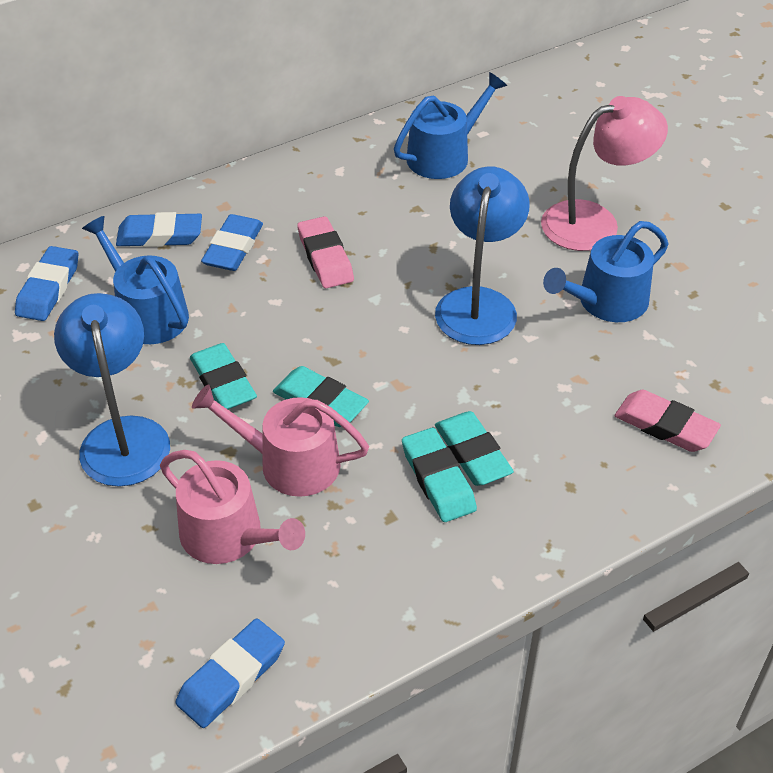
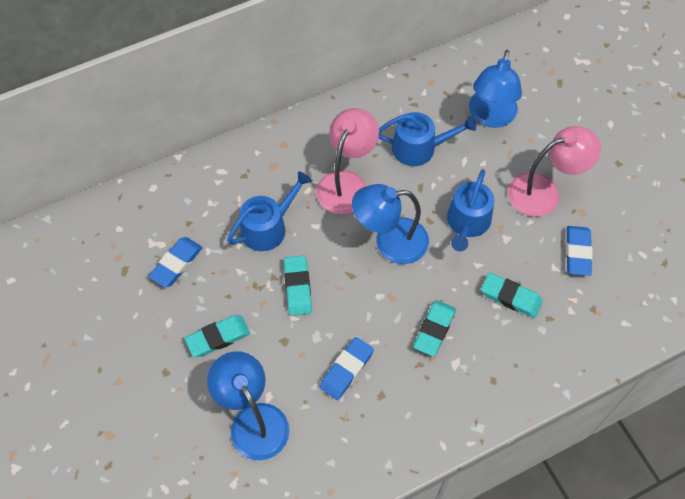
blue eraser: [15,246,79,321] [116,212,202,247] [176,619,285,728] [201,214,263,271] = 4 -> [149,237,203,287] [320,337,374,400] [566,226,593,276] = 3
blue lamp: [54,293,170,487] [435,166,530,345] = 2 -> [207,351,289,460] [352,184,429,264] [469,50,522,128] = 3
pink eraser: [297,216,354,288] [615,390,721,452] = 2 -> none = 0
pink lamp: [541,96,668,251] = 1 -> [316,108,379,214] [508,126,601,217] = 2
pink watering can: [160,450,305,564] [192,384,369,497] = 2 -> none = 0

